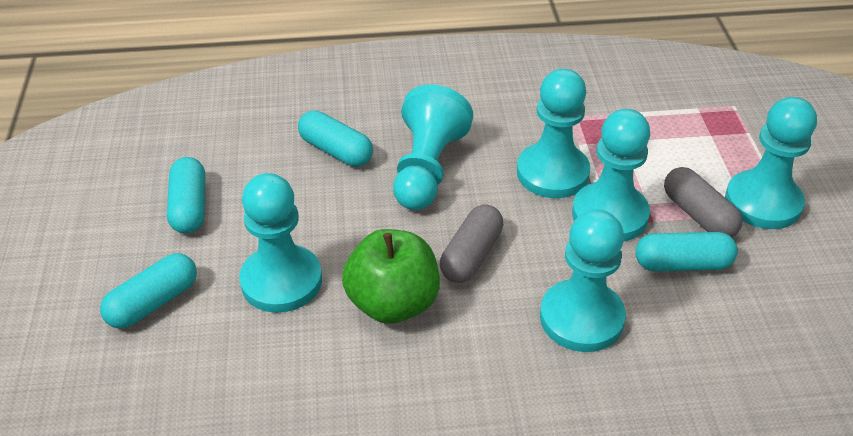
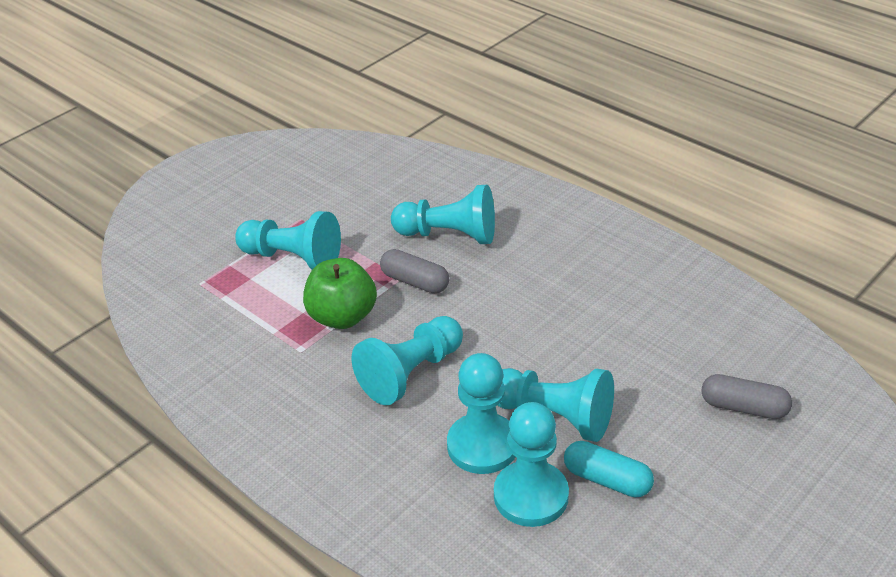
turquoise capsule: [100,253,197,328] [167,157,205,233] [298,110,373,167] [635,232,738,271] = 4 -> [564,441,654,497] = 1

